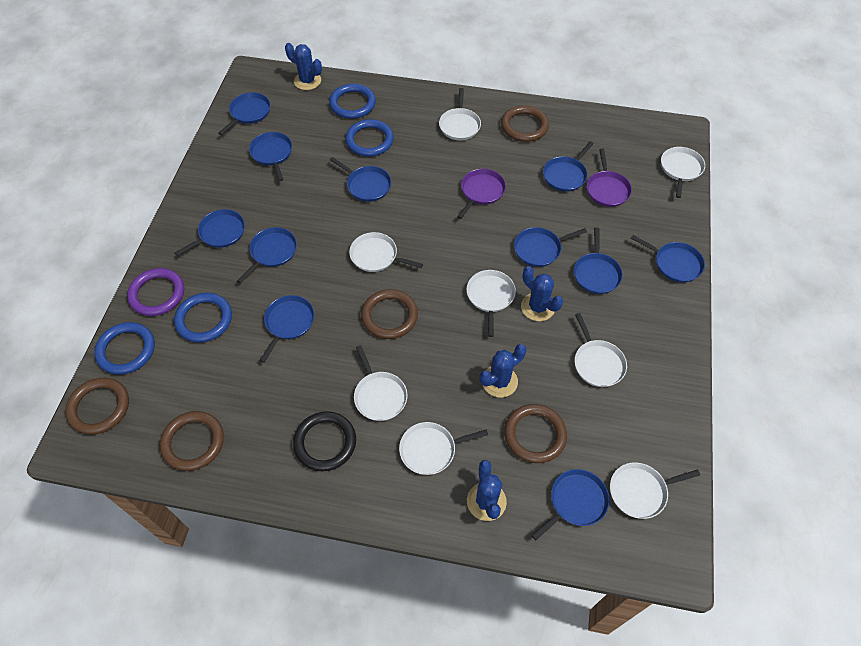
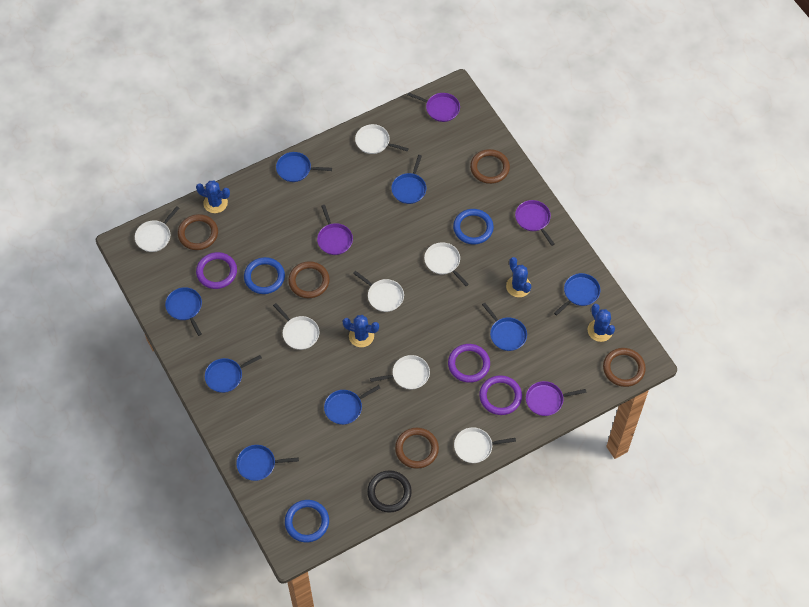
blue pan: [175,209,245,256] [218,92,271,135] [237,227,297,283] [249,132,292,181] [259,295,315,363] [330,157,391,202] [514,227,587,267] [531,469,610,540] [543,141,594,192] [574,227,623,294] [631,235,705,283] = 11 -> [165,287,202,336] [205,355,262,393] [236,445,299,481] [276,152,332,182] [324,385,380,425] [391,155,426,204] [482,303,527,351] [554,273,601,316] = 8
blue ring: [94,322,155,375] [174,293,232,343] [329,84,376,119] [345,119,394,157] = 4 -> [244,257,285,294] [285,500,329,542] [453,209,494,244] = 3
purple pan: [457,169,506,219] [587,148,632,207] = 2 -> [317,205,353,255] [407,92,460,122] [515,200,554,246] [526,381,587,416] = 4
purple ring: [127,268,184,316] = 1 -> [196,252,237,289] [448,344,490,383] [479,375,522,415] = 3
white pan: [349,232,423,272] [354,345,407,421] [399,422,488,475] [439,88,481,140] [466,270,516,337] [575,313,627,387] [610,463,700,519] [661,147,705,198] = 8 -> [135,206,179,252] [273,303,320,350] [353,271,404,312] [355,124,409,154] [370,355,430,389] [424,242,469,286] [454,427,516,463] = 7

